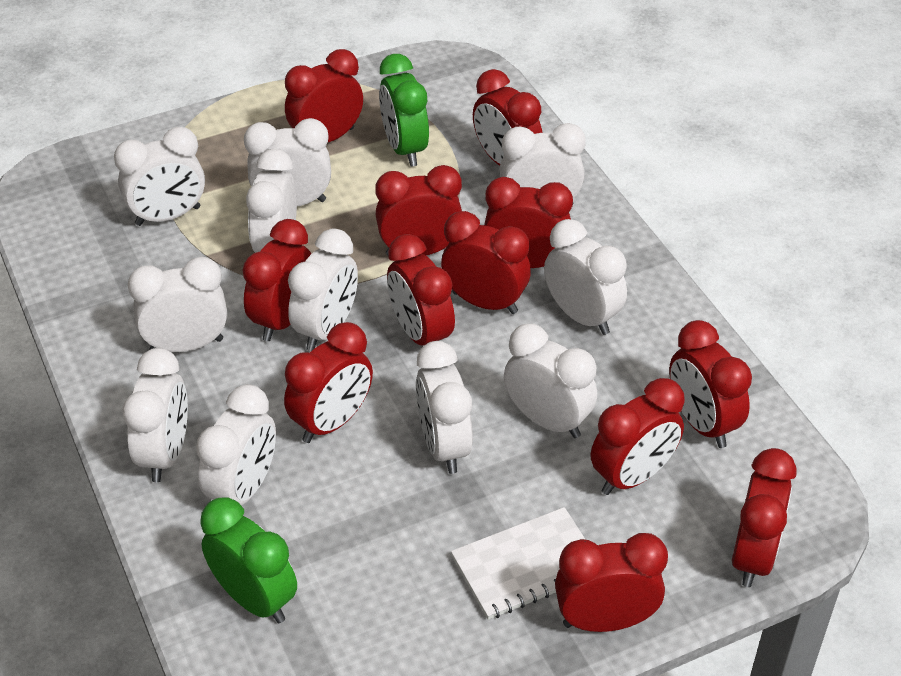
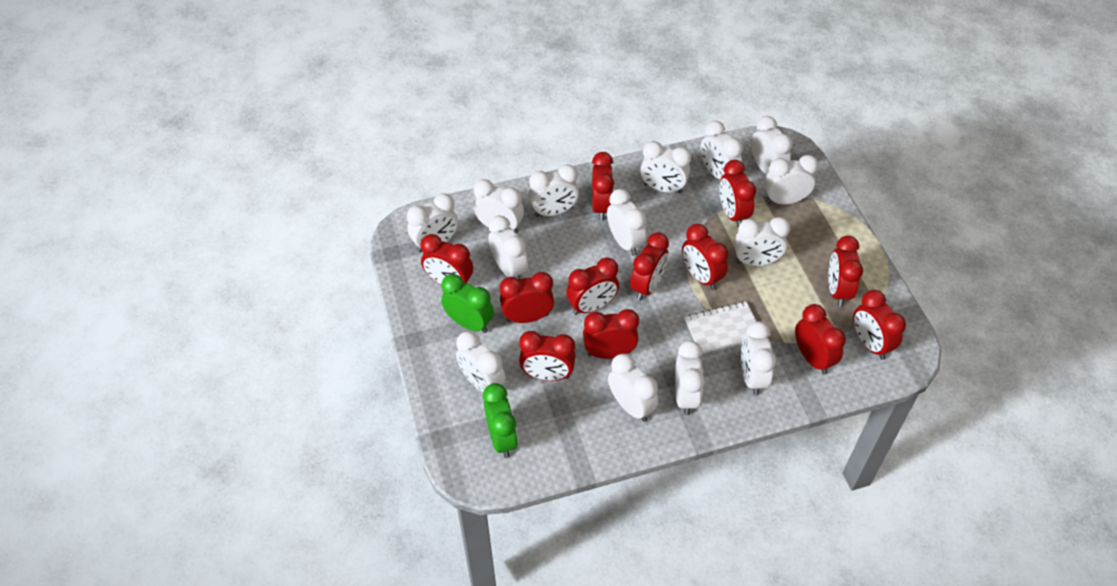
white clock: [114,127,205,226] [122,348,188,482] [128,257,227,352] [196,384,276,505] [244,118,331,207] [246,149,297,253] [288,228,358,351] [416,341,473,474] [500,123,586,198] [504,324,597,438] [544,219,627,335] = 11 -> [407,193,458,252] [456,331,506,392] [473,179,524,234] [489,216,528,279] [529,164,579,217] [607,189,647,256] [608,354,658,422] [640,141,691,193] [675,340,705,415] [700,121,743,179] [734,217,790,266] [741,321,776,396] [751,116,793,174] [764,155,819,205] = 14

